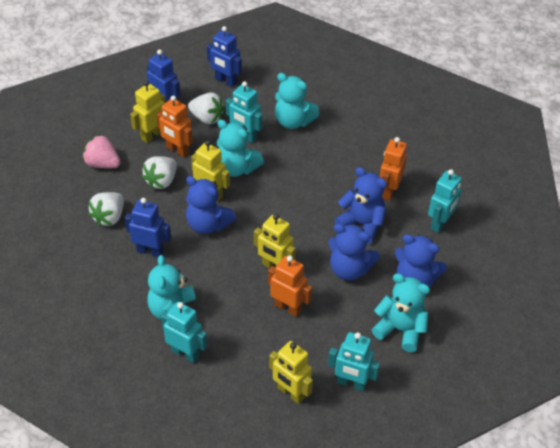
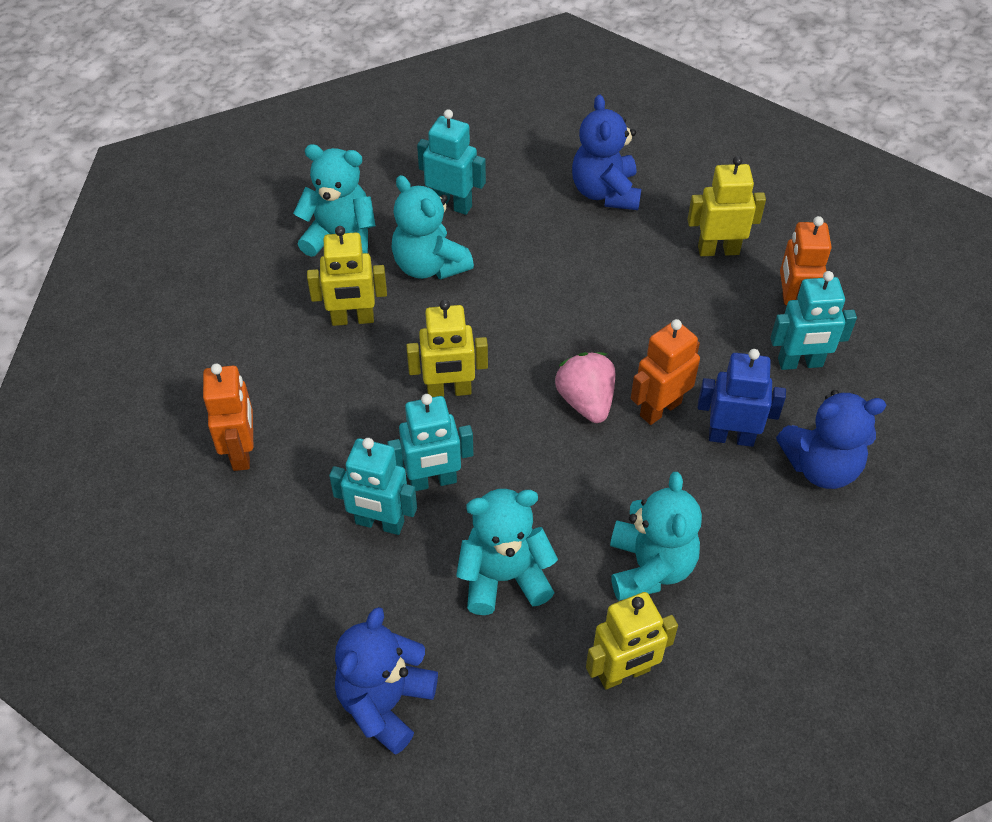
blue robot: [125,198,171,257] [147,49,180,102] [207,26,242,87] = 3 -> [698,349,786,447] = 1
blue teddy bear: [186,176,236,234] [328,224,380,281] [335,167,387,244] [395,234,447,287] = 4 -> [335,607,438,754] [572,95,641,210] [776,390,886,489] = 3
white strawberry: [88,192,124,226] [142,156,177,189] [188,92,225,124] = 3 -> none = 0

